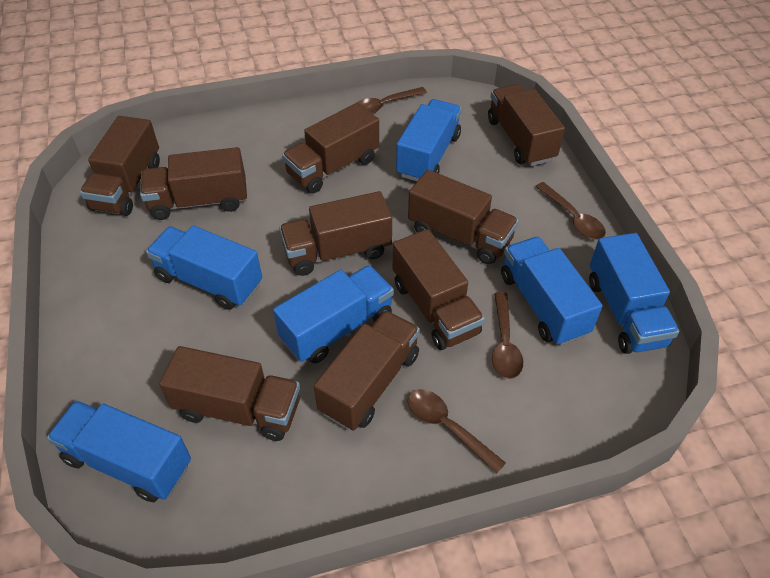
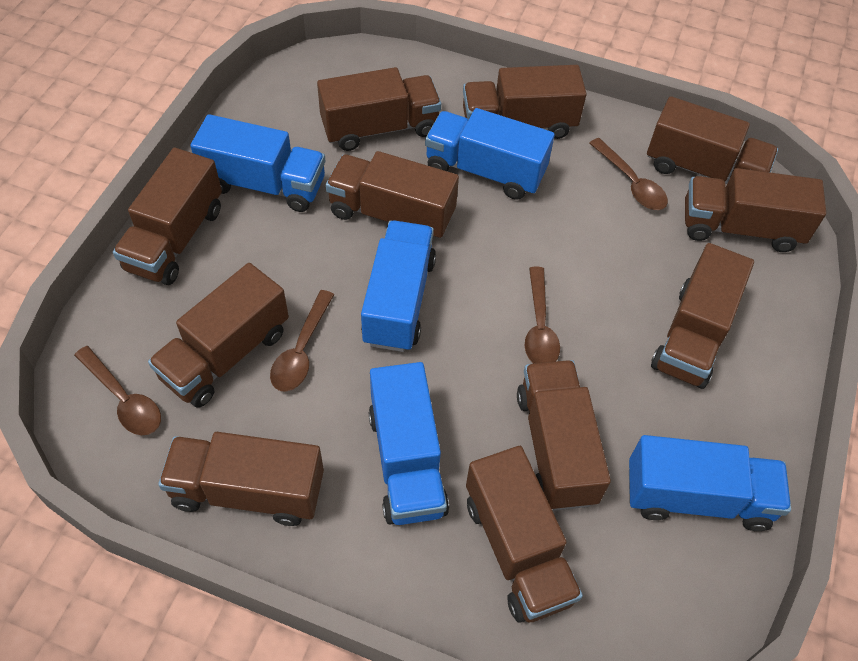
blue truck: [47,400,191,502] [146,226,262,310] [273,265,394,363] [396,99,461,181] [501,237,602,346] [589,233,679,354] = 6 -> [190,114,326,212] [361,220,436,352] [369,362,449,525] [425,108,555,200] [629,435,791,531] = 5
brown truck: [80,116,160,216] [140,147,247,220] [159,346,300,441] [279,191,392,276] [282,103,379,193] [314,310,420,431] [393,229,485,350] [408,170,519,264] [488,84,565,166] = 9 -> [113,148,222,285] [148,263,289,408] [158,432,324,526] [317,67,441,151] [326,151,459,238] [463,65,586,139] [466,446,583,623] [517,360,611,511] [647,96,778,184] [651,243,754,389] [685,168,826,252] = 11

